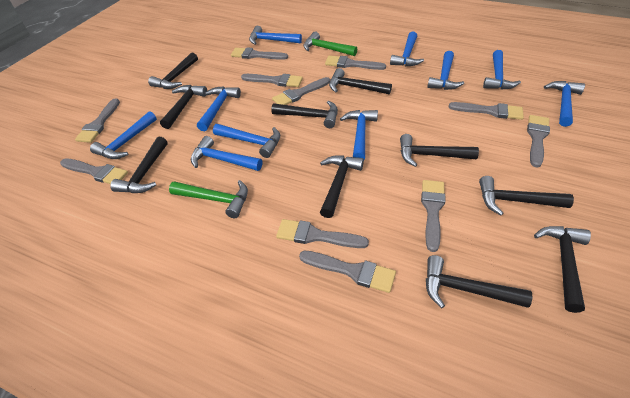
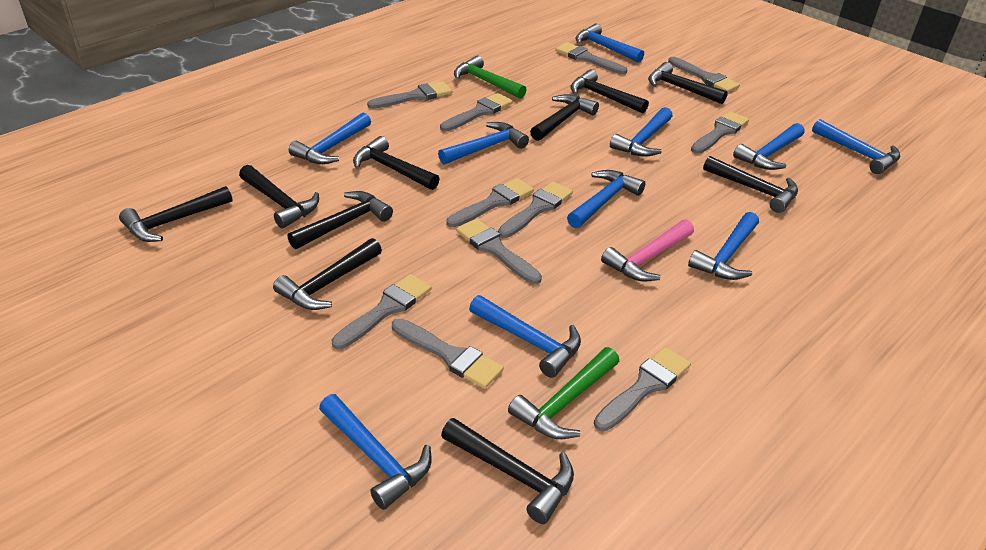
pink hammer: none = 0 -> [601,220,694,282] = 1

